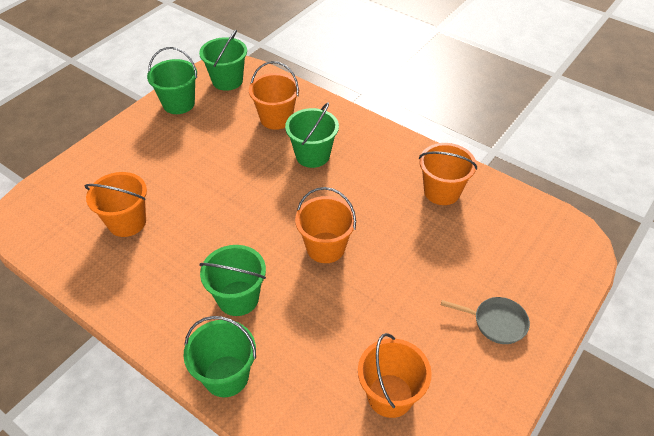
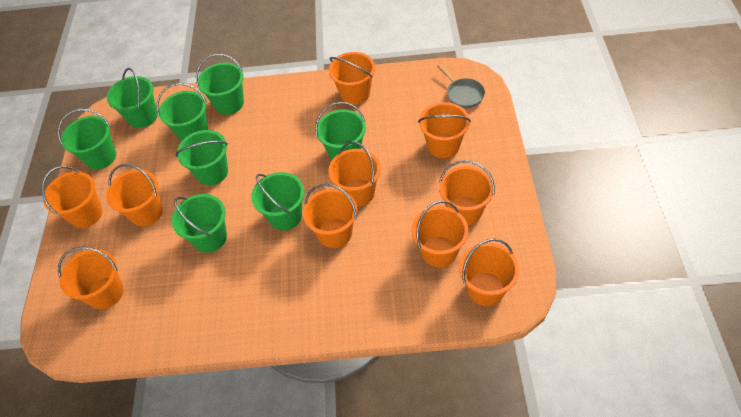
green bucket: [147,47,197,114] [183,316,256,397] [199,30,247,91] [199,245,266,316] [285,103,339,168] = 5 -> [58,109,116,170] [107,68,158,128] [157,83,208,141] [172,194,227,253] [176,130,228,185] [196,54,244,115] [251,172,304,231] [315,102,366,160] = 8
orange bucket: [84,172,147,237] [249,61,299,130] [295,187,356,263] [358,333,432,418] [419,143,477,205] = 5 -> [42,166,103,228] [58,247,124,309] [106,164,163,226] [303,184,357,248] [328,142,381,206] [329,52,375,105] [411,201,468,267] [418,102,471,158] [439,160,495,225] [459,238,519,306] = 10

